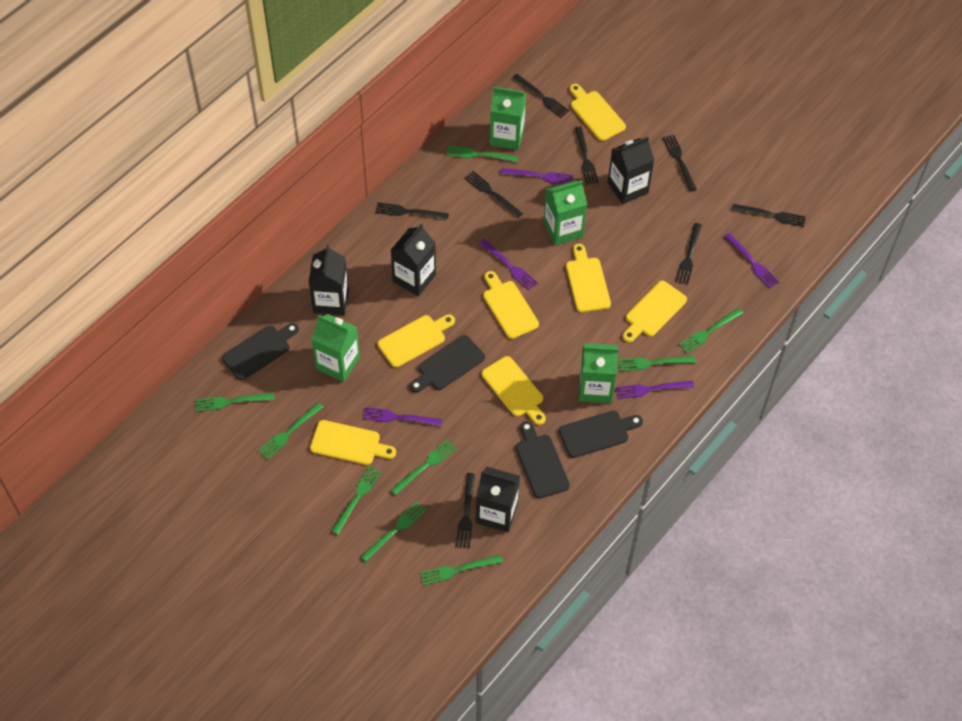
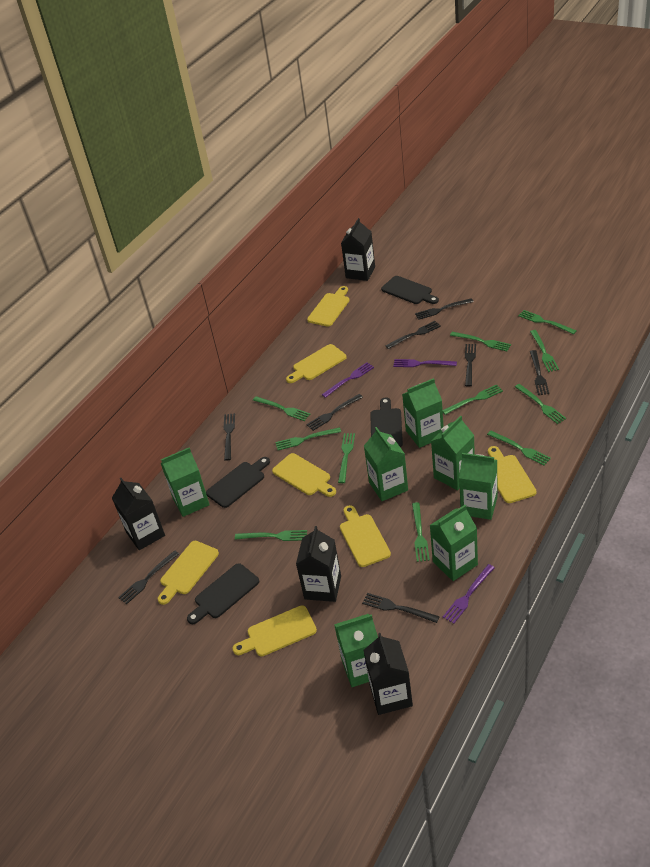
green carton: [311,314,360,382] [490,87,526,150] [544,180,587,246] [579,343,619,403] = 4 -> [161,448,210,517] [334,614,378,687] [364,427,408,501] [402,378,444,448] [430,505,478,581] [431,416,475,490] [459,453,498,520] = 7
green fork: [196,393,275,412] [258,402,323,459] [332,466,382,535] [361,502,427,562] [390,439,457,495] [420,555,503,586] [446,145,518,162] [618,356,696,371] [679,308,743,354] = 9 -> [235,530,307,541] [253,396,310,421] [275,427,341,451] [338,433,355,483] [412,502,430,562] [443,385,503,415] [450,332,511,351] [487,431,551,466] [515,384,566,424] [518,310,576,334] [530,330,559,372] = 11
purple fork: [363,407,442,426] [478,239,538,290] [501,168,573,184] [616,381,694,399] [724,233,779,289] = 5 -> [322,362,374,398] [393,359,457,367] [443,564,495,624] = 3

